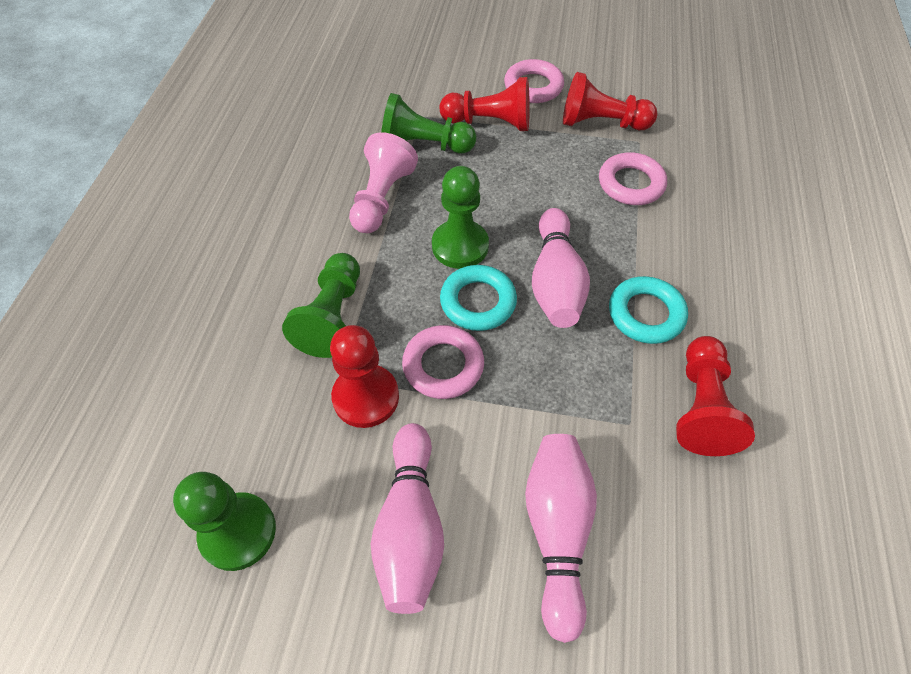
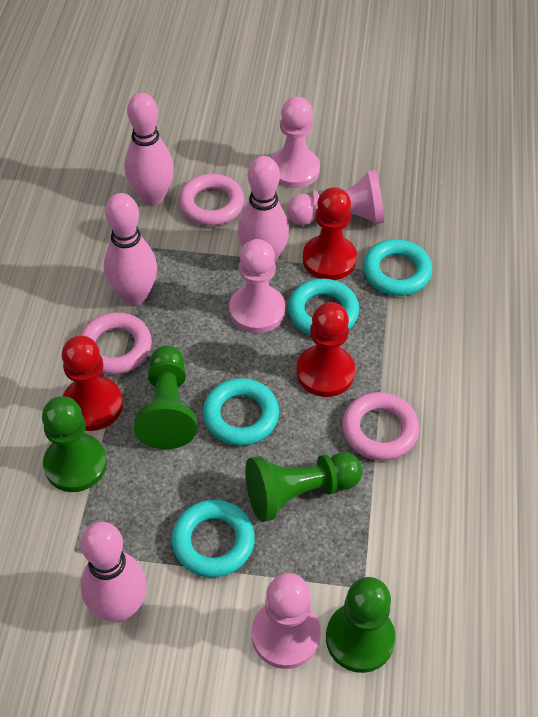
pink bowling pin: [371,423,444,614] [525,434,597,643] [532,208,590,328] = 3 -> [80,522,147,622] [104,193,157,305] [124,93,174,206] [238,156,289,262] = 4
pink pawn: [349,132,418,233] = 1 -> [229,239,285,333] [252,573,321,669] [271,97,320,188] [287,170,384,225] = 4
red pawn: [330,325,399,428] [440,77,530,131] [563,72,657,130] [676,336,755,456] = 4 -> [62,336,123,431] [297,302,355,397] [303,187,357,280] = 3
turquoise ring: [440,265,517,331] [609,276,688,344] = 2 -> [172,500,255,577] [203,378,279,446] [288,278,359,336] [363,239,432,296] = 4

